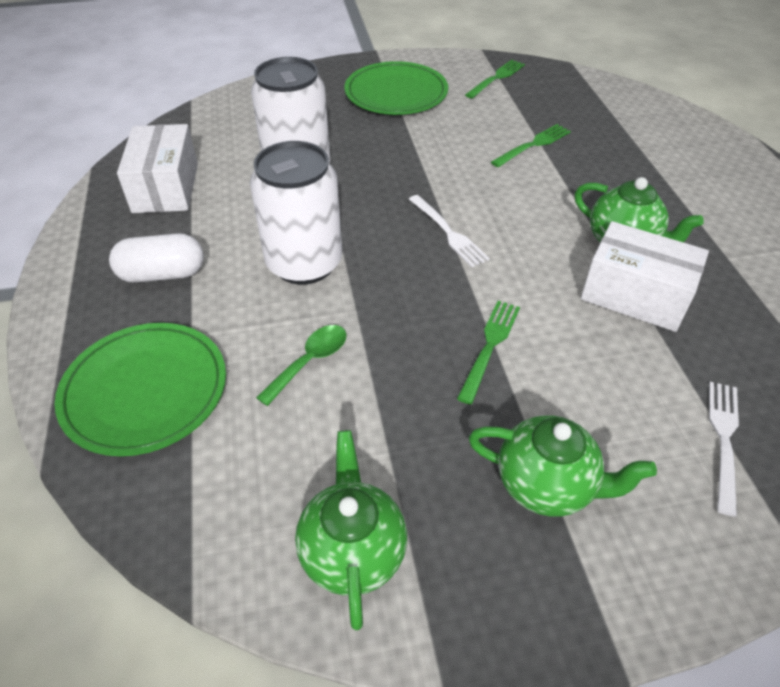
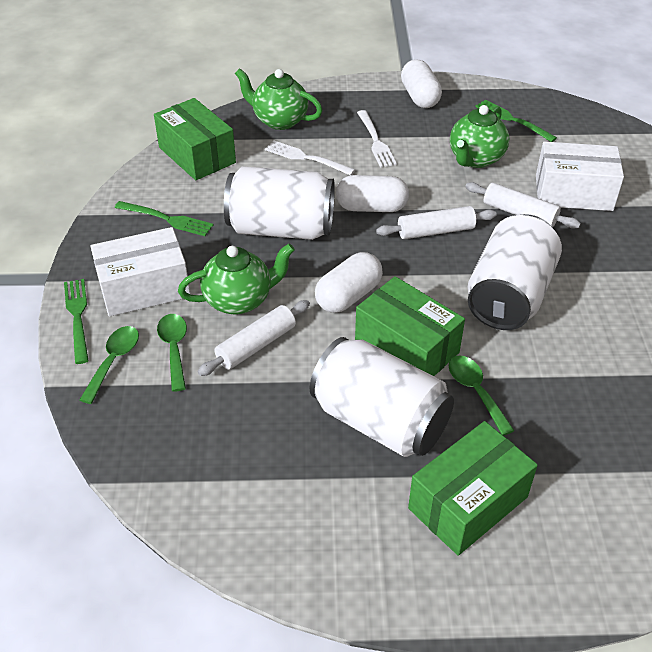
green box: none = 0 -> [154,98,236,180] [355,276,465,376] [408,421,538,556] = 3
green plate: [55,323,226,456] [344,61,448,115] = 2 -> none = 0
green spoon: [256,325,347,406] = 1 -> [80,326,139,404] [157,314,187,391] [449,355,515,436] = 3
white can: [250,141,342,285] [251,57,330,163] = 2 -> [224,166,335,240] [310,337,454,457] [468,214,562,330] = 3
white capsule: [109,233,204,283] = 1 -> [315,252,383,313] [336,175,409,212] [401,60,442,108] = 3
white rolling pin: none = 0 -> [198,300,310,376] [376,206,497,239] [465,182,581,229] = 3

